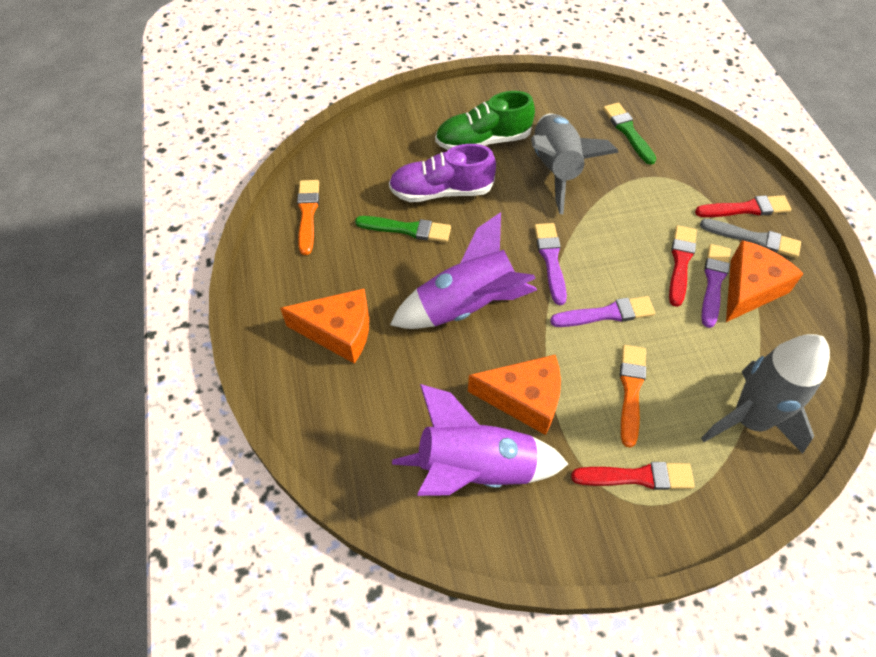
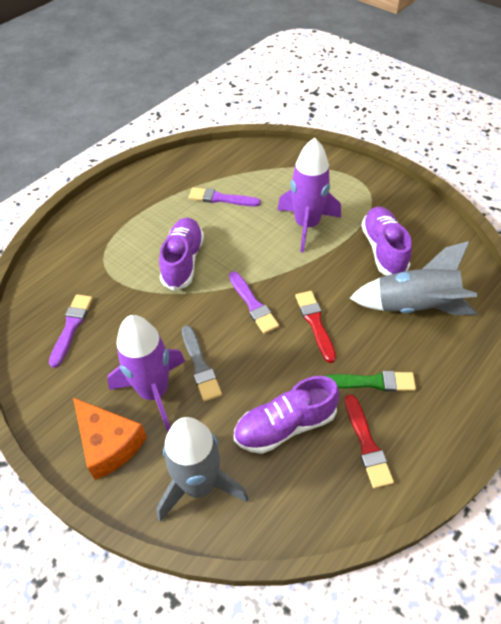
green brush: [355,216,451,242] [603,103,656,165] = 2 -> [325,371,416,392] = 1
green shoe: [435,91,535,150] = 1 -> none = 0
orange brush: [297,180,319,255] [620,345,646,448] = 2 -> none = 0
orange cheese: [280,289,369,364] [468,355,561,435] [726,240,804,322] = 3 -> [73,398,147,480] = 1
purple shoe: [389,144,496,202] = 1 -> [159,218,204,291] [234,376,340,454] [361,207,412,276] = 3
red brush: [571,462,695,490] [669,225,697,307] [695,195,792,217] = 3 -> [295,291,336,363] [345,395,394,488] = 2

